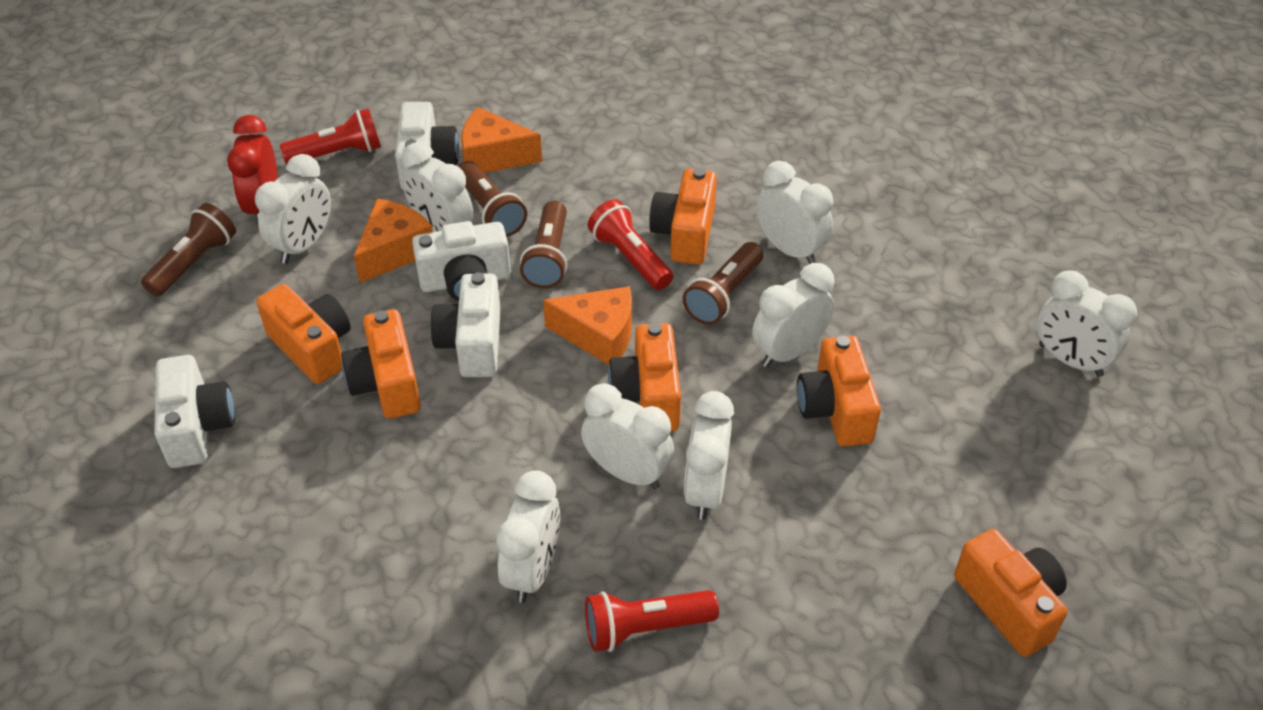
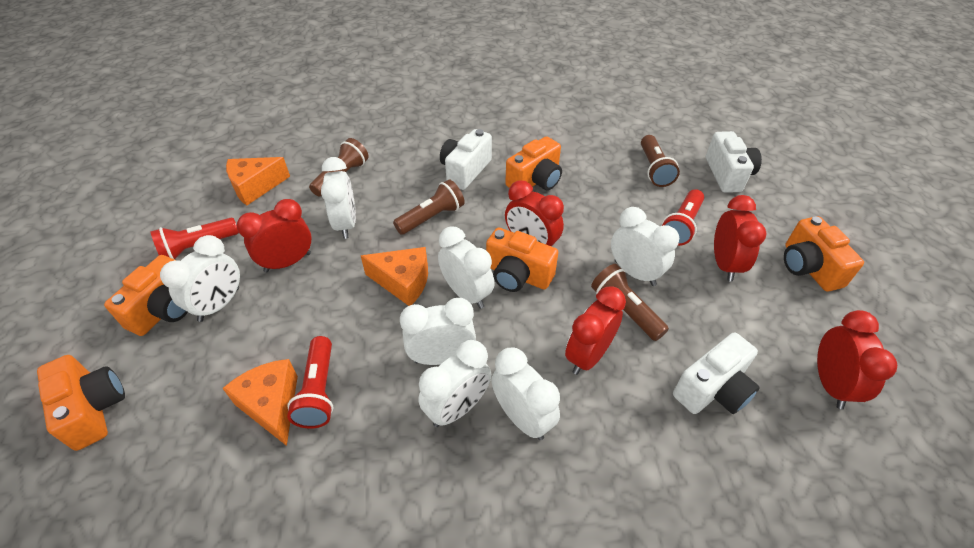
orange camera: [256,284,351,384] [341,309,421,419] [608,323,681,431] [649,168,717,265] [797,335,881,446] [954,529,1068,657] = 6 -> [37,355,125,451] [104,255,188,336] [486,227,558,292] [505,136,562,190] [784,216,864,292] = 5
red clock: [227,115,278,226] = 1 -> [237,199,312,272] [505,180,564,246] [565,286,626,375] [714,195,767,282] [817,310,897,409] = 5
white camera: [154,355,235,468] [395,102,459,190] [412,221,511,301] [430,272,501,377] = 4 -> [440,129,492,190] [673,332,760,414] [706,131,762,193] = 3
white clock: [255,154,331,264] [402,142,473,232] [496,470,560,603] [581,383,674,489] [684,391,734,520] [752,263,835,368] [756,161,833,264] [1037,271,1137,377] = 8 -> [160,235,240,322] [321,157,356,239] [400,298,476,365] [418,340,491,427] [438,226,494,309] [491,347,560,440] [611,207,679,286] = 7

